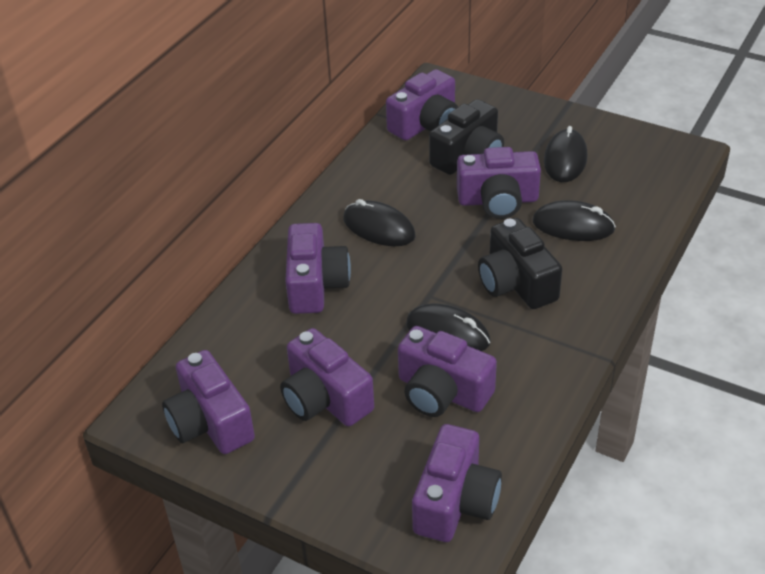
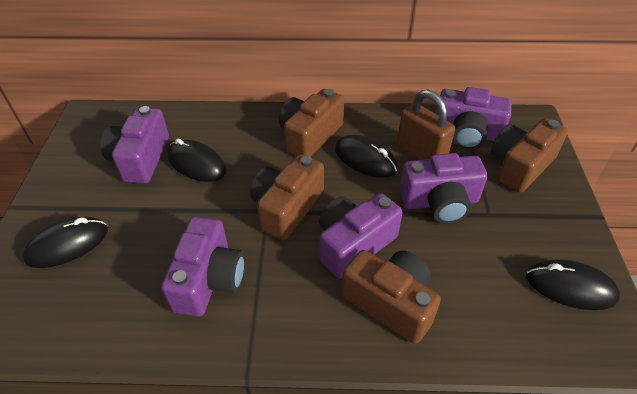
black camera: [429,99,504,175] [478,218,562,309] = 2 -> none = 0
brown camera: none = 0 -> [250,154,324,240] [279,89,344,157] [342,250,441,344] [491,118,568,193] = 4
brown padlock: none = 0 -> [397,89,455,160] = 1
purple camera: [162,350,255,454] [280,328,374,426] [285,223,351,314] [386,69,458,140] [398,326,497,417] [412,424,502,542] [457,147,541,219] = 7 -> [100,106,169,184] [161,216,245,317] [319,193,402,279] [400,153,487,224] [436,87,512,150] = 5

